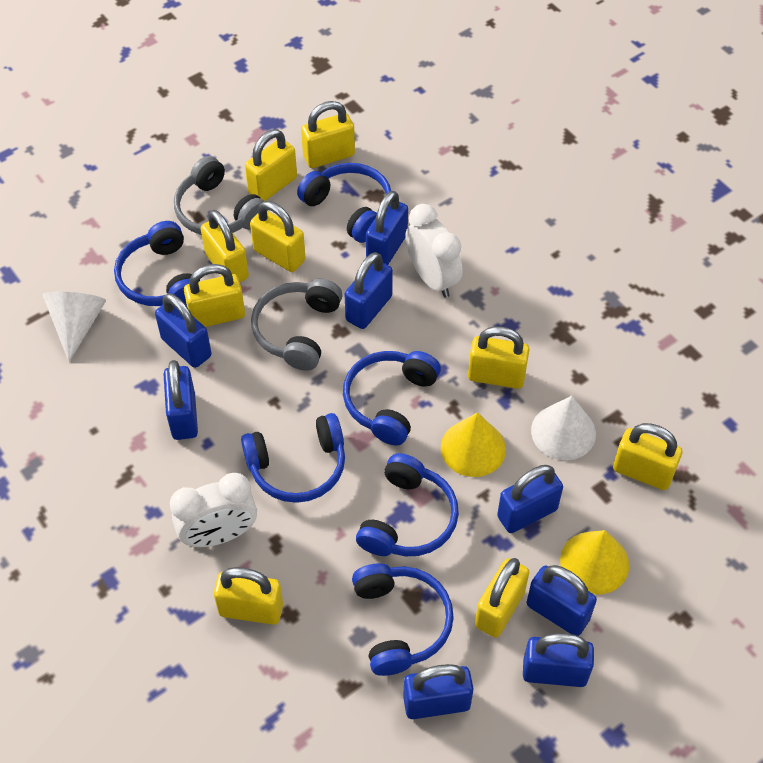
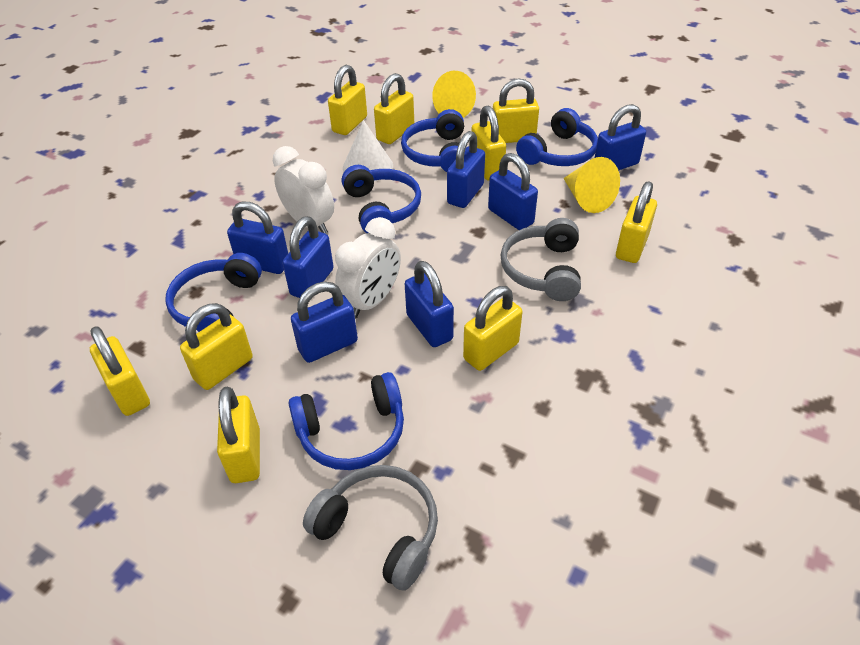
blue headphones: [114,221,200,306] [241,413,345,503] [297,163,391,243] [343,351,441,446] [352,563,454,676] [356,453,459,556] = 6 -> [165,253,262,332] [289,372,404,470] [342,165,421,233] [401,109,464,172] [516,108,598,166] = 5
blue padlock: [155,293,212,368] [164,360,198,440] [345,252,393,329] [366,191,408,265] [403,664,473,719] [497,465,563,533] [523,633,594,687] [526,565,597,636] = 8 -> [227,202,288,274] [283,216,334,298] [291,282,358,363] [405,261,454,347] [447,131,485,208] [488,153,538,230] [595,104,646,171] = 7
white cone: [42,292,106,362] [531,396,596,460] = 2 -> [343,120,393,181] = 1

